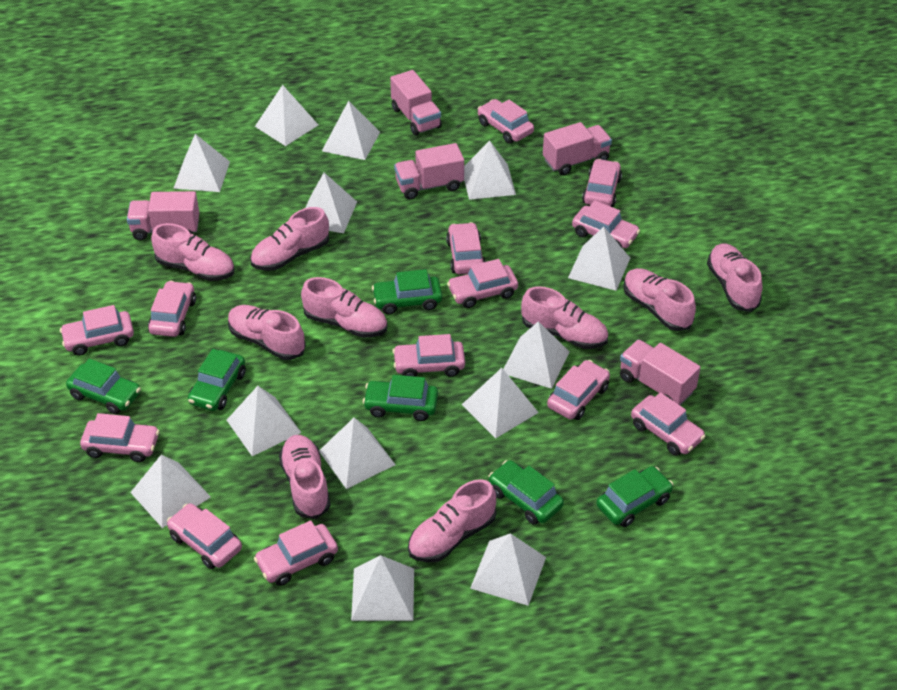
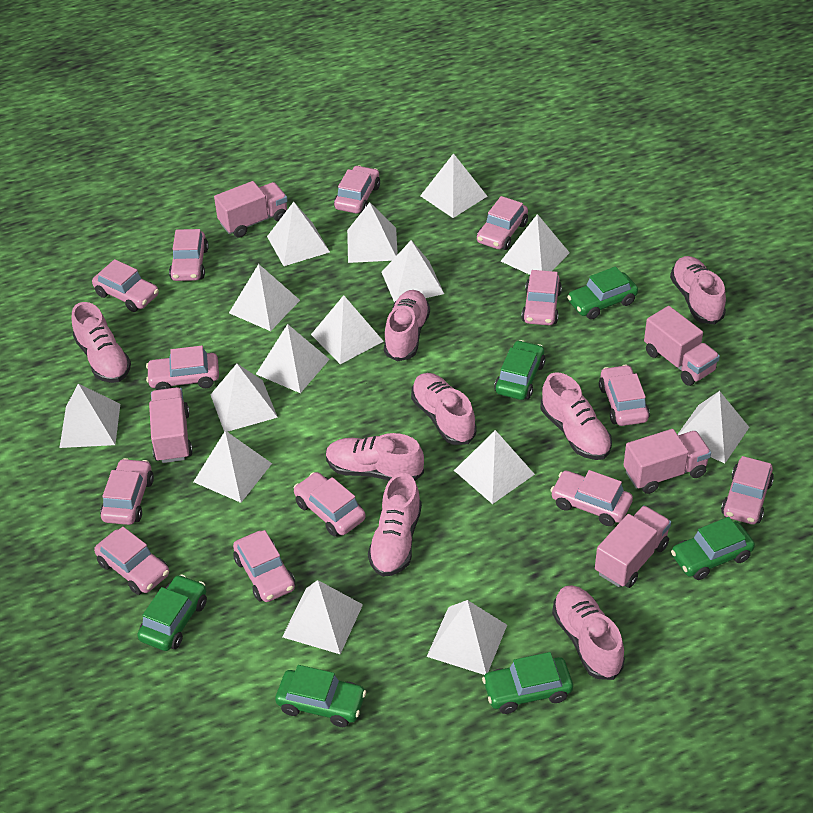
pink shoe: [151,223,235,281] [228,305,306,360] [250,207,329,271] [279,435,331,519] [301,277,387,338] [408,479,496,563] [521,286,608,349] [623,268,696,331] [707,244,763,312] = 9 -> [71,302,131,383] [326,433,424,481] [368,473,422,577] [384,290,430,362] [411,373,477,445] [541,372,612,460] [552,585,625,680] [670,256,726,325] = 8
white pyramid: [130,455,211,528] [173,134,230,192] [227,386,302,456] [255,85,318,146] [305,173,357,233] [319,418,396,489] [322,100,380,160] [351,555,414,621] [462,368,539,438] [464,141,516,200] [470,533,546,606] [503,321,569,389] [568,227,630,291] = 13 -> [59,383,120,448] [193,431,272,503] [210,364,278,432] [229,264,300,331] [256,324,330,393] [267,202,330,266] [282,580,363,654] [311,295,384,364] [347,202,398,263] [382,240,444,302] [420,153,487,218] [427,600,507,675] [454,430,535,504] [501,214,570,275] [677,391,749,463] = 15

